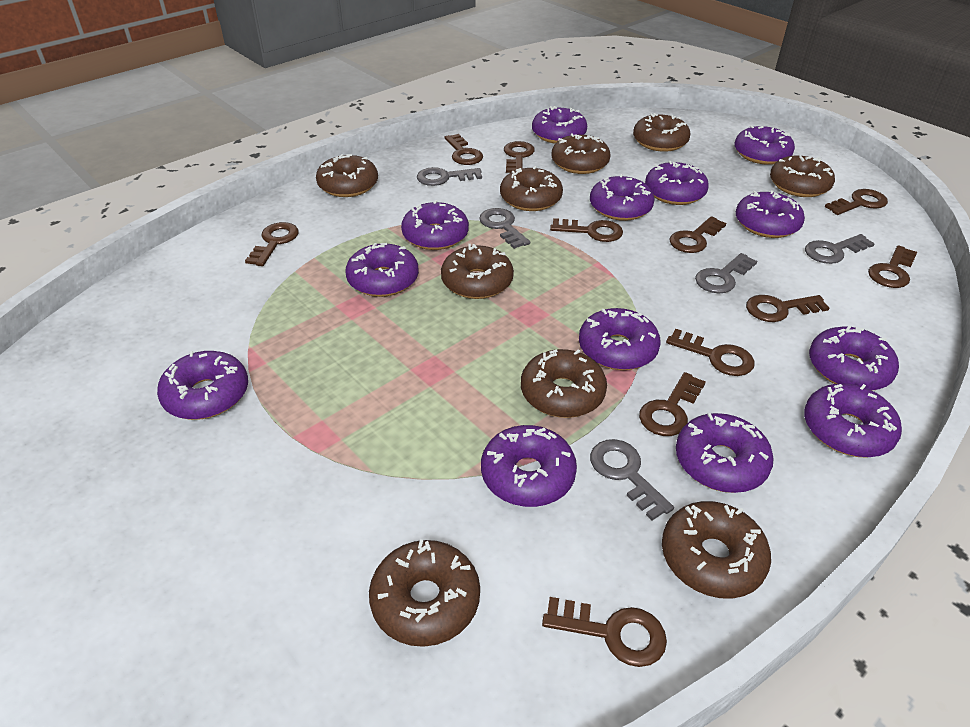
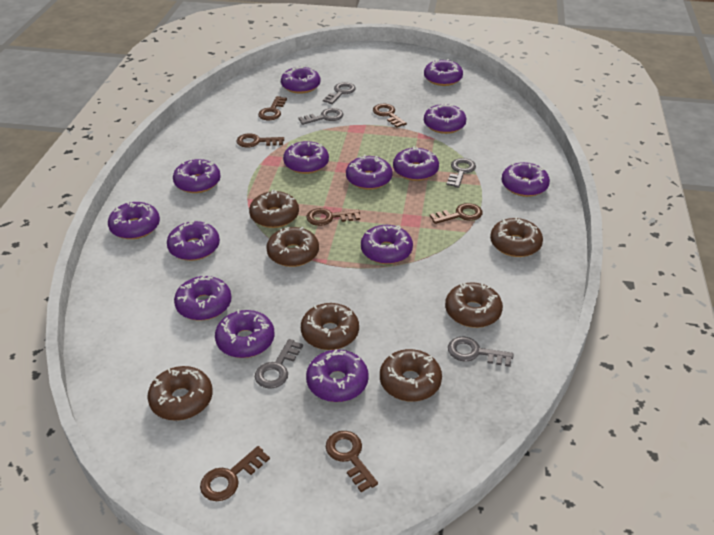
brown donut: [316,154,378,197] [369,540,480,647] [441,244,514,299] [500,166,563,211] [521,349,607,418] [551,133,611,174] [633,113,690,152] [662,501,771,599] [770,155,835,197] = 9 -> [147,366,213,421] [249,190,299,228] [266,227,319,267] [301,303,359,350] [380,349,442,402] [445,282,503,328] [490,217,543,257] = 7
brown key: [245,222,299,266] [444,134,483,165] [504,141,535,173] [542,597,667,667] [550,218,623,242] [639,372,706,436] [666,329,755,376] [669,216,726,253] [746,295,829,322] [825,189,888,215] [868,245,917,288] = 11 -> [200,446,270,501] [236,133,284,148] [258,96,287,120] [306,208,360,226] [326,431,378,492] [373,104,407,128] [430,203,483,224] = 7
purple donut: [157,351,248,420] [345,243,419,297] [401,200,469,250] [481,425,577,507] [532,106,587,143] [579,308,661,370] [590,174,655,221] [645,161,709,205] [676,413,774,493] [735,125,795,165] [736,190,805,238] [804,383,902,458] [809,326,899,391] = 13 -> [108,202,160,239] [167,221,220,261] [173,159,221,193] [174,275,232,320] [215,309,274,358] [281,66,320,93] [283,141,329,174] [306,350,369,402] [346,155,393,190] [361,225,413,264] [393,146,439,181] [424,59,463,86] [424,103,466,134] [502,162,550,197] = 14

